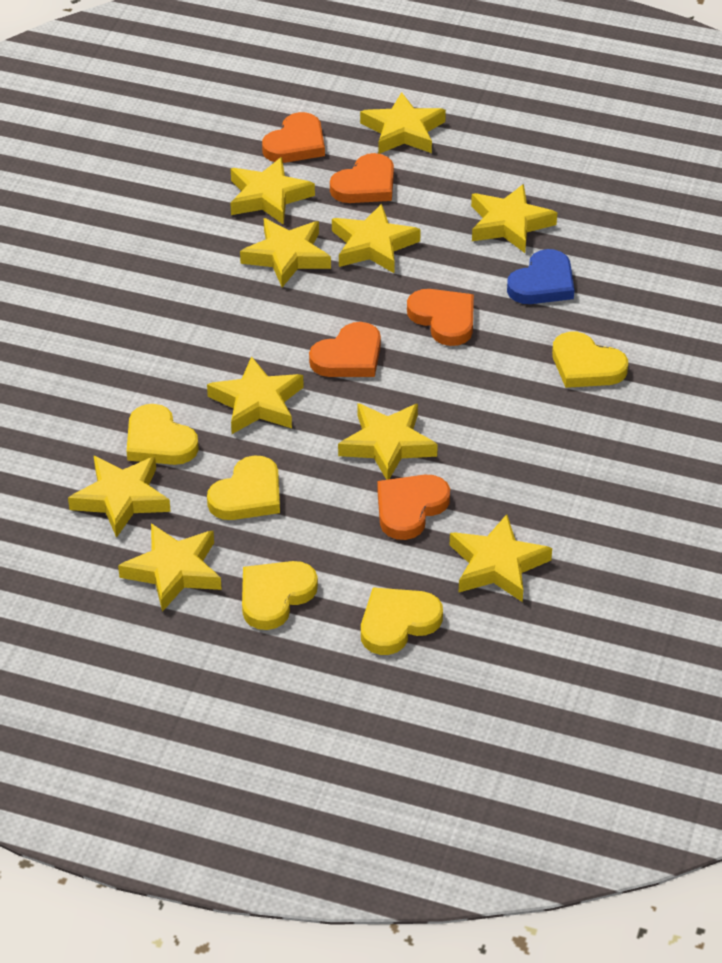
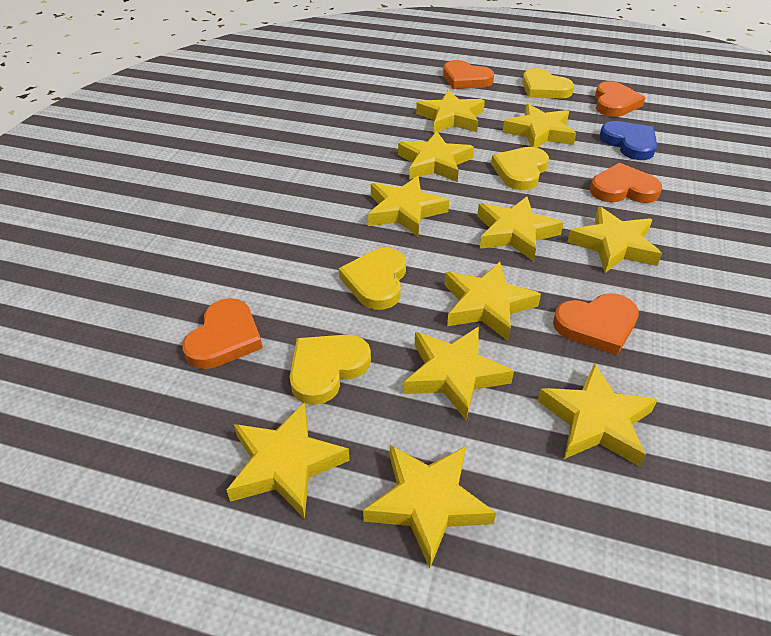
yellow heart: [127,404,199,465] [207,455,280,520] [242,561,318,630] [361,588,443,655] [552,332,628,388] = 5 -> [290,335,371,405] [339,248,406,310] [491,147,549,190] [522,68,574,99] = 4
yellow star: [68,456,171,538] [118,524,222,612] [207,356,304,434] [230,157,315,225] [240,218,331,287] [332,204,421,273] [338,403,438,480] [360,92,446,154] [450,514,552,602] [471,184,557,253] = 10 -> [227,402,349,519] [363,445,496,568] [368,176,449,237] [398,131,474,182] [404,327,514,420] [416,90,485,134] [445,262,541,341] [477,197,564,261] [503,104,576,148] [538,363,658,467] [567,206,662,273] = 11

